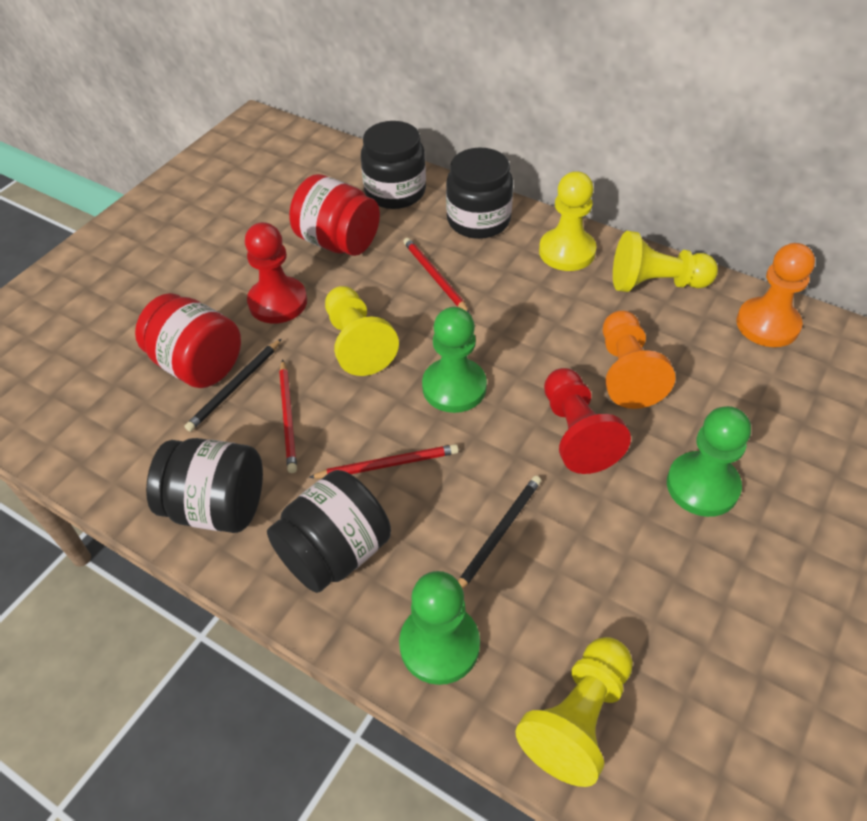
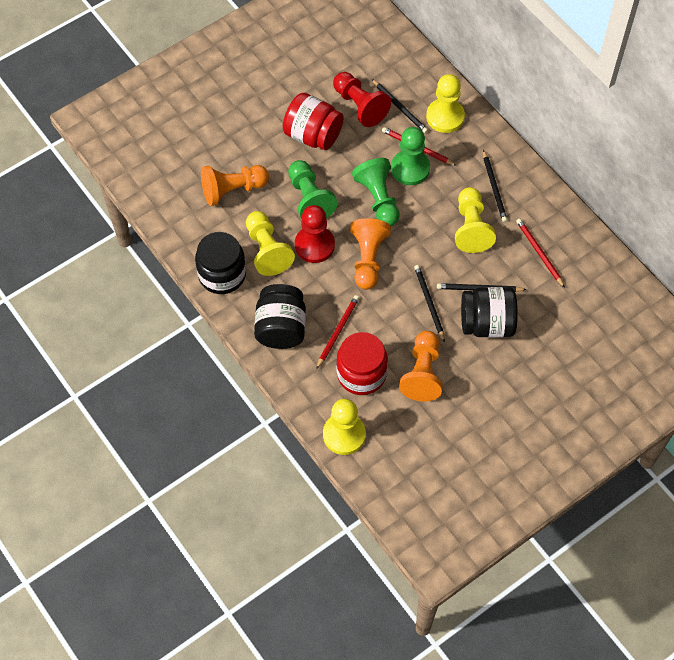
black jar: [146,438,263,533] [267,470,391,593] [361,121,426,209] [446,148,513,239] = 4 -> [195,232,246,294] [254,284,306,349] [461,287,518,338] = 3
black pencil: [185,339,282,432] [458,476,541,589] = 2 -> [372,79,428,133] [414,265,445,342] [437,283,527,292] [483,150,507,222] = 4
orange pawn: [603,311,675,409] [736,243,815,347] = 2 -> [201,165,269,206] [350,218,391,290] [399,331,443,402] = 3

